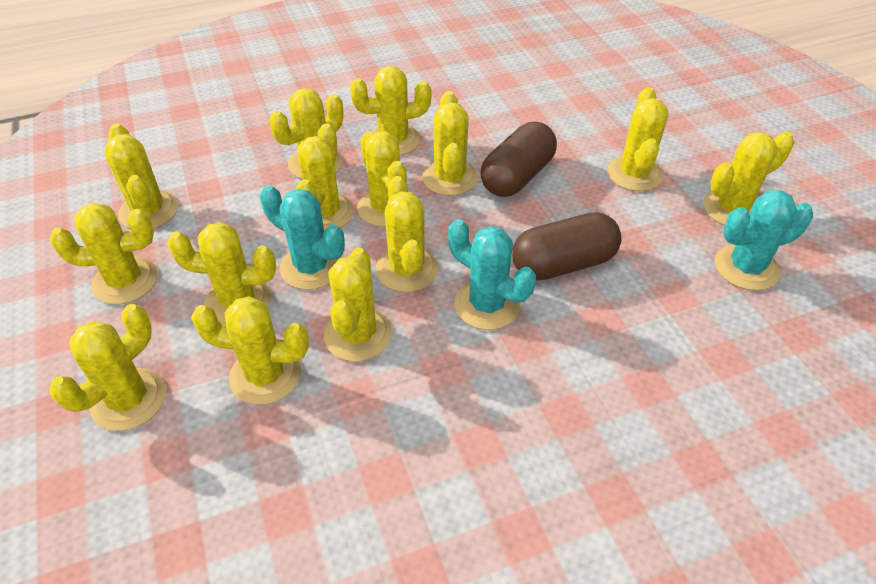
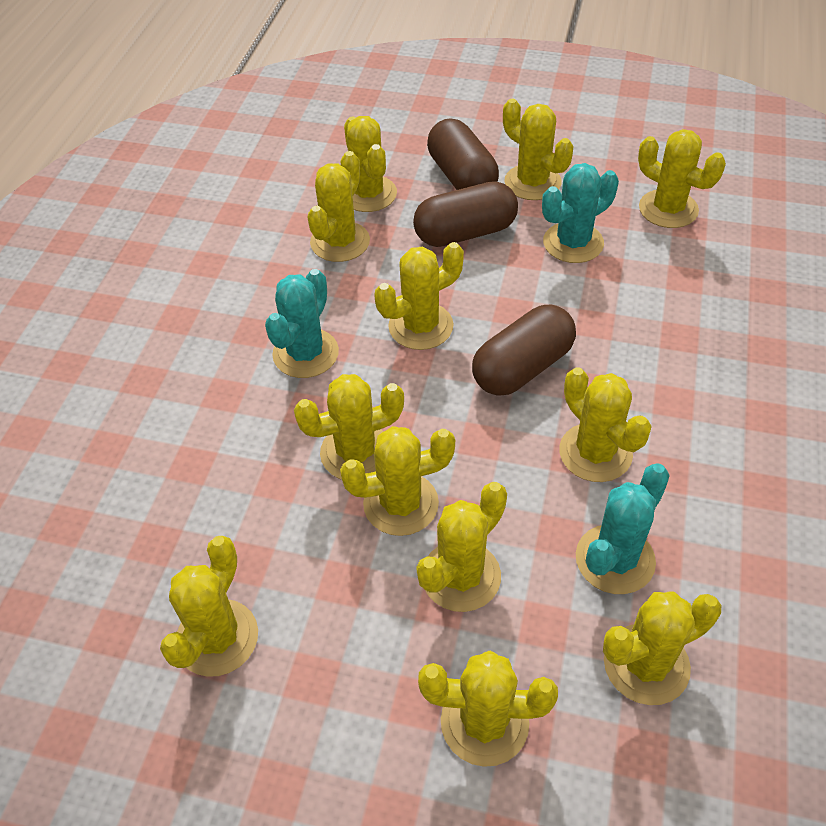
brown capsule: [480,122,557,197] [512,212,621,280] = 2 -> [413,181,518,247] [427,118,499,190] [472,305,576,396] = 3
yellow cactus: [50,202,158,304] [50,304,166,431] [104,123,178,228] [167,222,276,325] [191,296,309,405] [269,88,344,179] [296,124,354,231] [324,248,392,362] [350,66,431,156] [357,131,407,227] [376,176,439,292] [422,91,478,196] [607,87,669,191] [703,131,794,225] = 14 -> [160,536,258,677] [294,374,404,480] [307,151,370,262] [340,426,455,536] [344,116,397,212] [374,242,464,350] [416,482,507,612] [418,651,558,767] [503,98,574,200] [559,368,652,482] [603,591,721,705] [638,129,726,228] = 12

